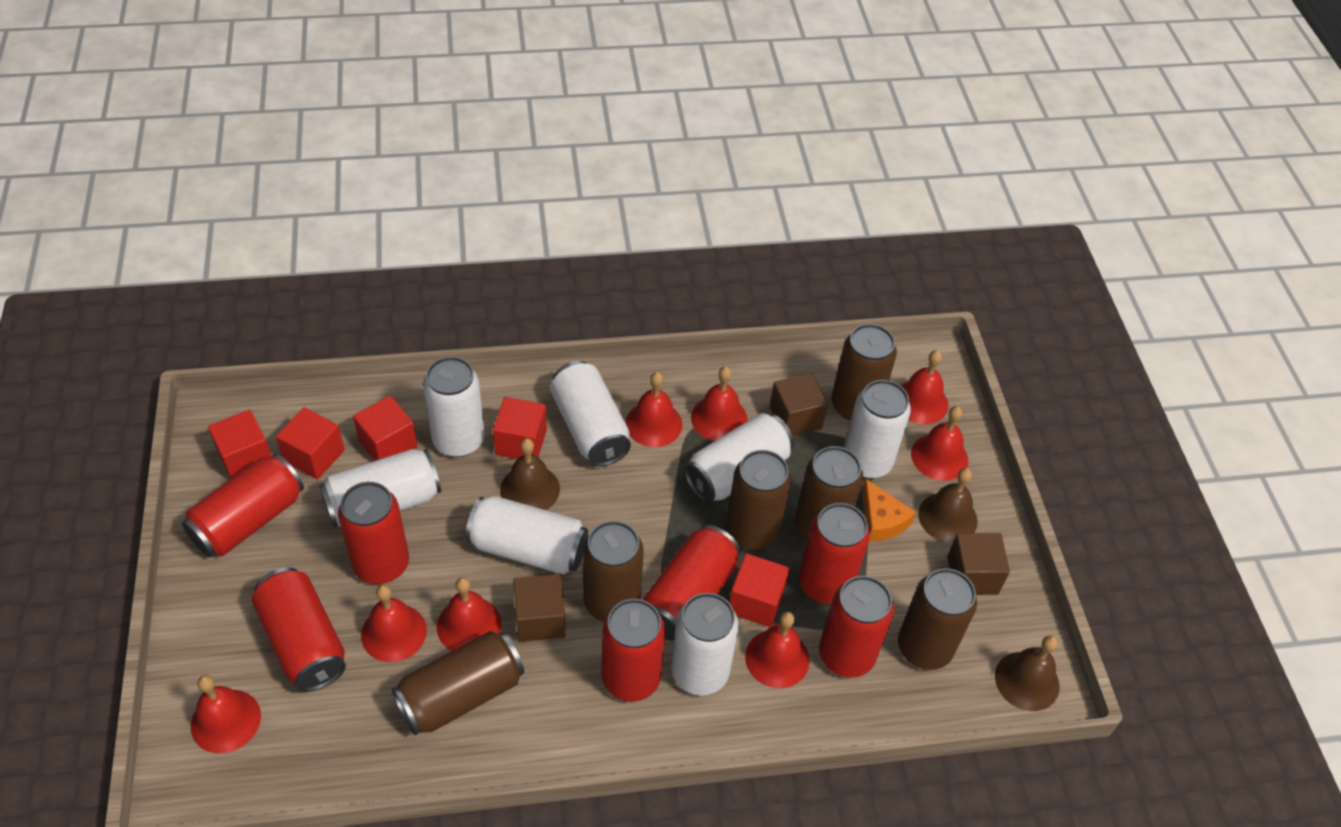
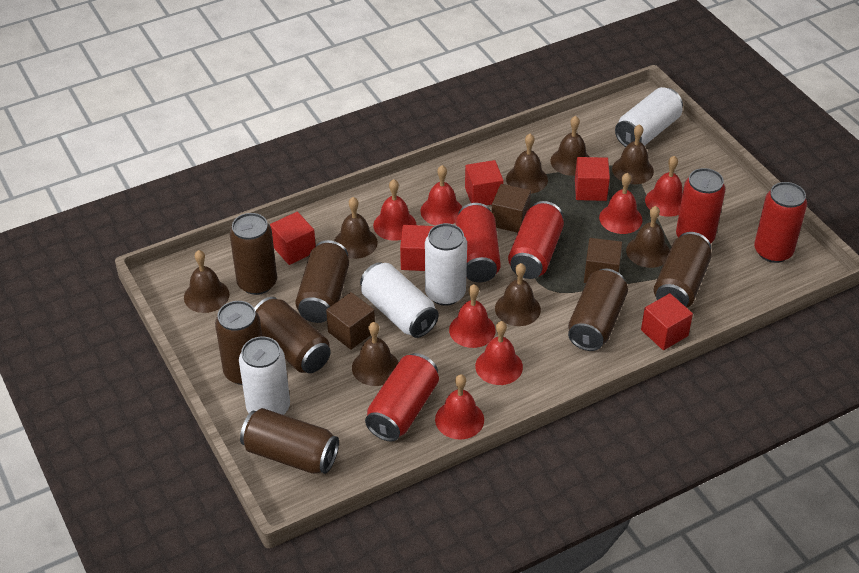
brown bell: [500,438,560,510] [918,468,978,543] [995,635,1059,711] = 3 -> [184,250,229,313] [334,197,378,259] [352,322,399,386] [495,263,541,326] [506,134,548,194] [550,116,589,176] [612,124,654,184] [626,206,670,268] = 8
brown can: [392,631,524,735] [583,521,644,622] [726,450,791,550] [795,446,863,541] [831,324,897,421] [898,568,977,670] = 6 -> [215,301,262,385] [230,213,277,295] [240,408,339,474] [254,297,331,373] [295,240,349,323] [568,269,628,351] [654,232,712,308] = 7
orange cheese: [862,479,916,542] = 1 -> none = 0
red bell: [191,675,261,753] [361,585,427,662] [437,577,502,651] [626,372,682,447] [691,366,747,441] [745,612,810,688] [900,350,948,424] [911,406,968,481] = 8 -> [373,179,416,241] [420,165,462,226] [435,374,484,440] [449,284,496,348] [475,321,523,385] [599,173,643,234] [645,156,683,217] = 7
red can: [182,453,304,557] [252,567,346,692] [338,482,409,584] [602,599,665,702] [643,525,741,641] [799,503,870,604] [819,576,894,678] = 7 -> [365,353,439,442] [456,203,501,282] [508,201,564,279] [676,168,725,244] [754,182,807,263] = 5
white can: [319,449,441,527] [423,357,485,457] [466,496,588,575] [550,361,631,467] [671,593,739,696] [684,413,794,503] [844,380,911,479] = 7 -> [239,337,290,415] [360,262,439,338] [425,223,467,306] [615,87,683,147] = 4

